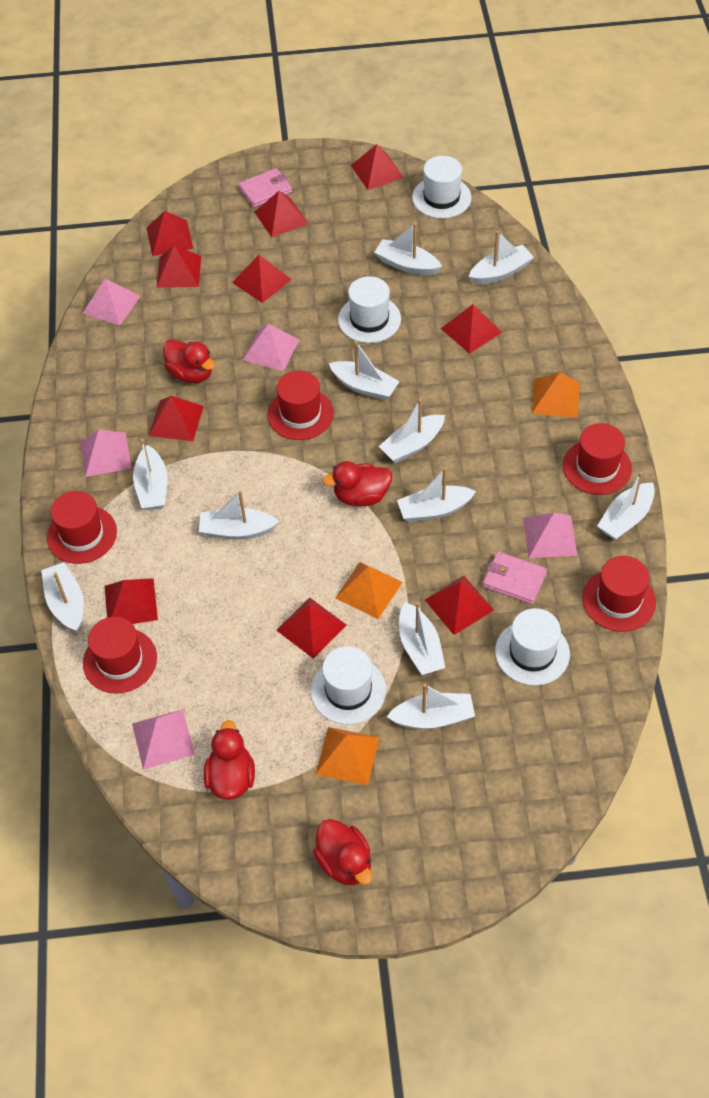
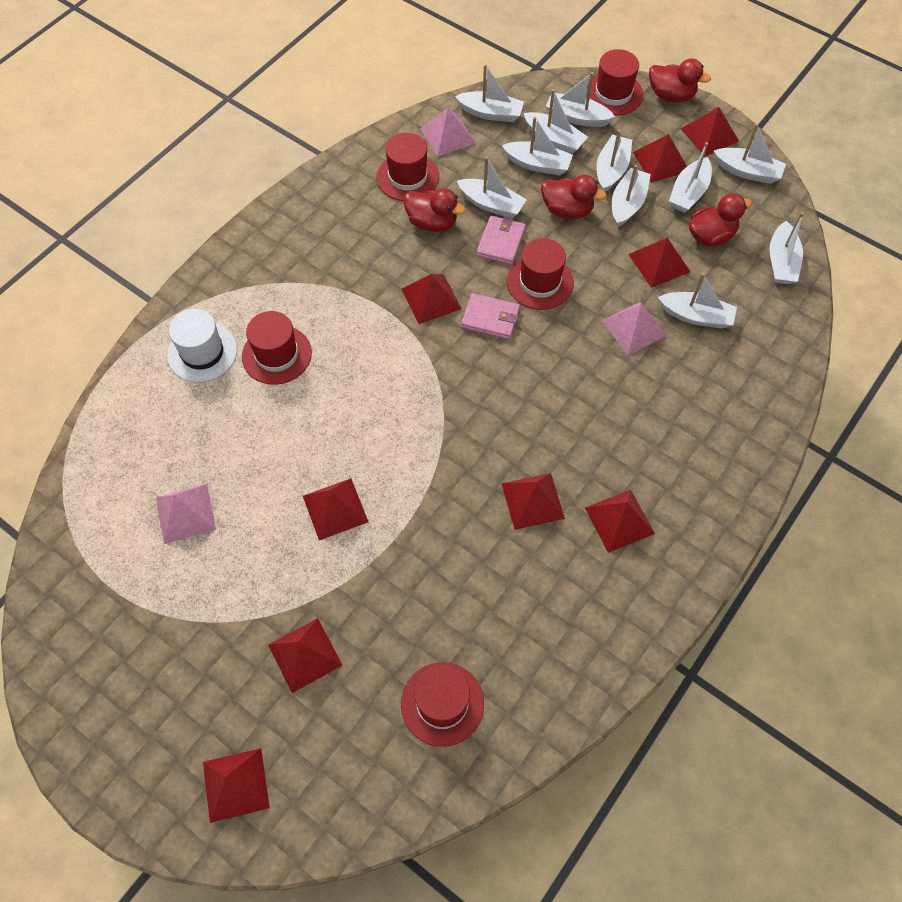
orange pyramid: [316,727,379,785] [336,562,402,619] [532,372,580,418] = 3 -> none = 0
pink pyramid: [80,430,131,477] [83,278,141,326] [132,709,195,769] [243,324,300,371] [523,513,577,558] = 5 -> [156,484,216,544] [420,108,476,157] [602,302,667,355] = 3
red pyramid: [105,578,158,624] [146,211,193,256] [149,396,204,441] [156,245,201,288] [232,255,292,303] [255,191,309,238] [276,597,347,659] [351,144,404,190] [425,576,494,635] [441,304,502,354] = 10 -> [203,748,270,823] [268,618,342,693] [303,478,368,540] [402,274,462,324] [501,473,565,530] [585,490,655,553] [628,238,690,288] [633,134,687,183] [681,107,739,156] = 9
white hat: [311,646,386,724] [338,276,401,343] [412,156,471,219] [495,608,570,686] = 4 -> [167,309,237,382] = 1

